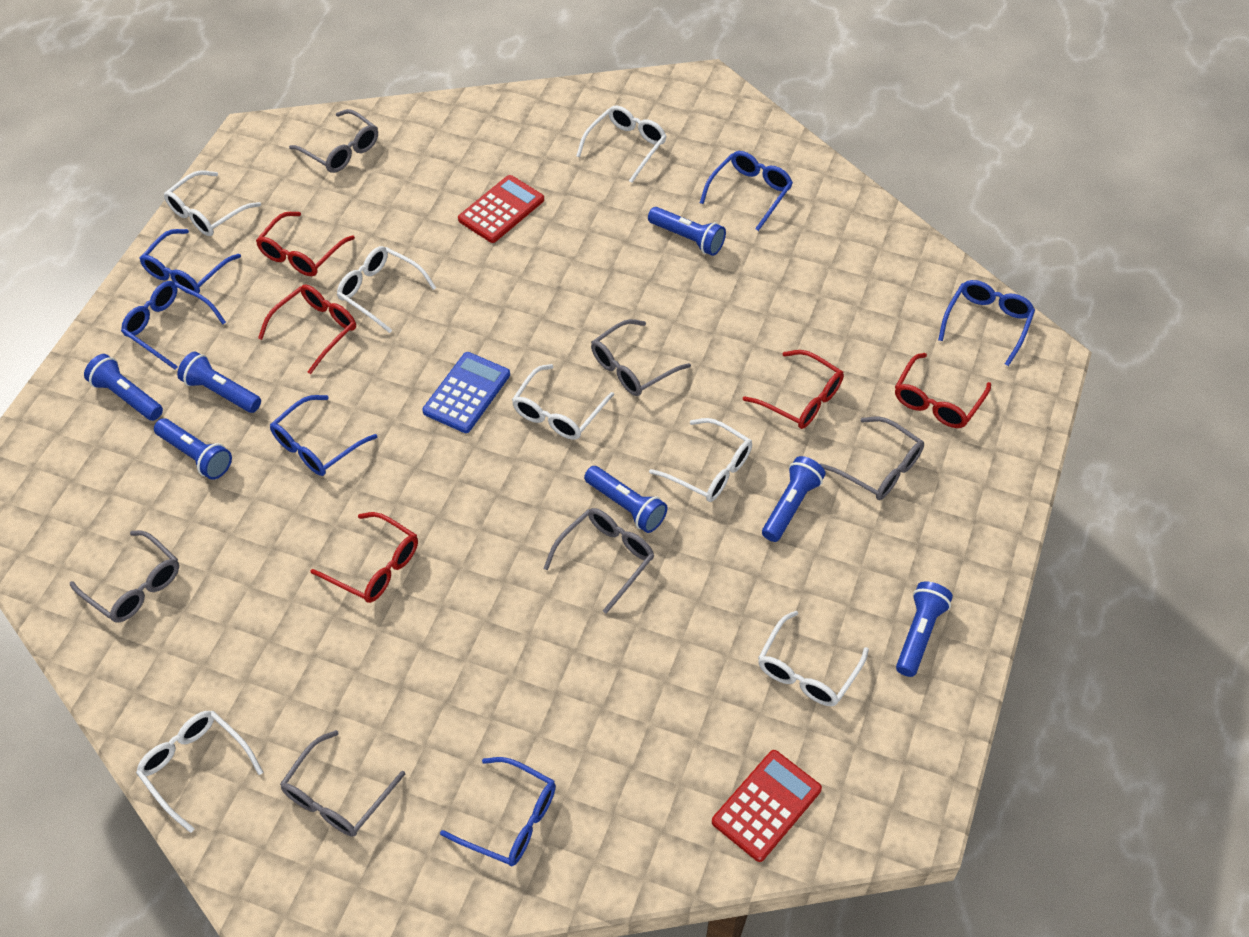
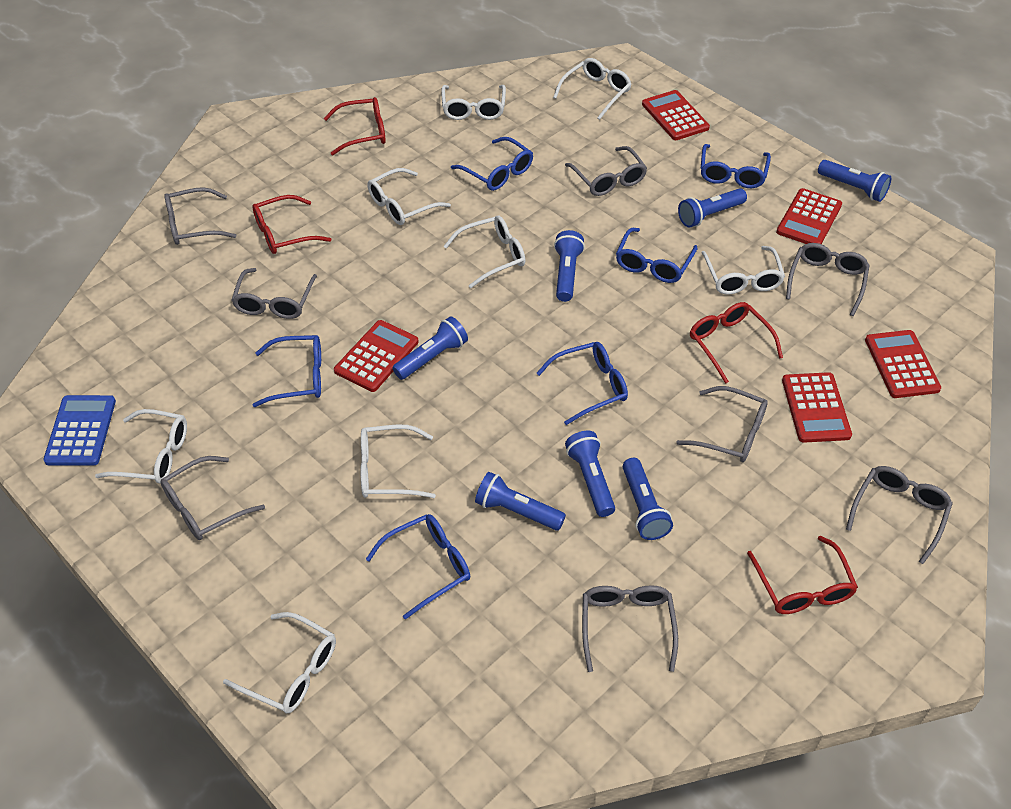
grey glasses: [70,530,179,623] [280,730,405,837] [289,109,378,173] [544,508,654,614] [591,319,691,396] [820,417,924,500] = 6 -> [160,456,265,540] [164,187,237,245] [232,268,317,319] [565,146,647,196] [582,585,678,672] [677,386,768,462] [786,243,870,316] [846,466,953,564] = 8
red calculator: [458,175,544,243] [712,750,822,862] = 2 -> [334,320,419,392] [642,90,710,140] [776,188,842,244] [782,372,852,443] [865,330,941,398] = 5
red glasses: [256,212,355,276] [258,284,356,374] [310,512,418,603] [743,350,844,429] [895,353,991,428] = 5 -> [252,195,331,254] [324,97,386,155] [690,302,783,384] [747,536,858,614] = 4
white glasses: [136,711,263,833] [164,170,261,236] [337,246,436,333] [512,364,614,440] [576,105,667,183] [649,418,752,502] [758,611,869,706] = 7 -> [95,409,187,483] [223,612,336,713] [361,424,436,498] [368,168,451,225] [441,85,506,120] [444,216,525,288] [553,58,631,120] [702,246,785,294] = 8

